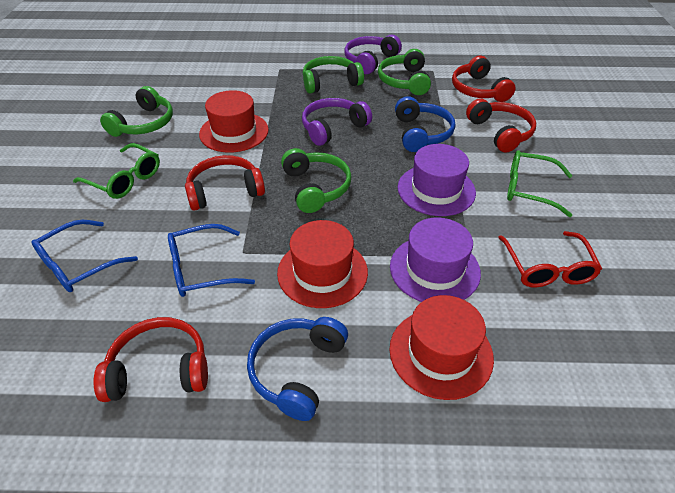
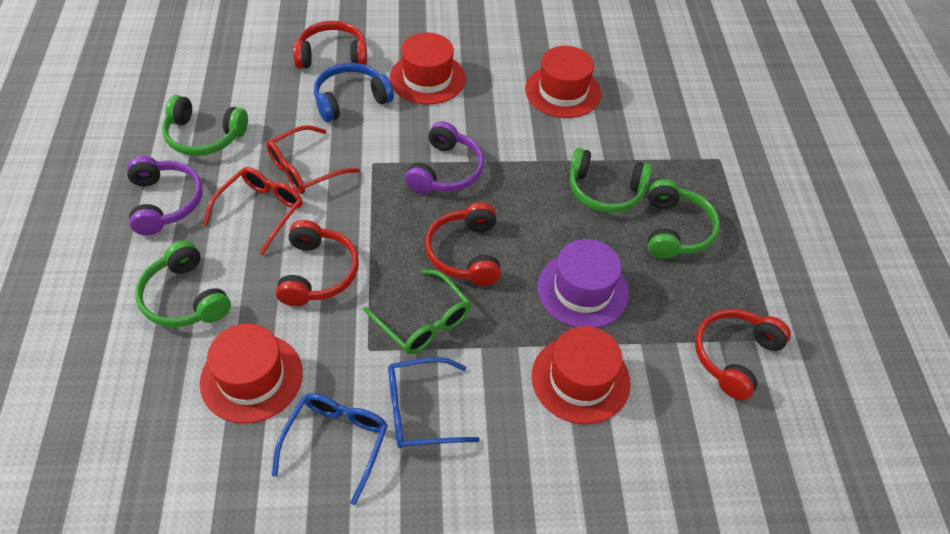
blue headphones: [247,317,348,421] [395,96,455,152] = 2 -> [314,63,394,122] = 1
green glasses: [73,143,160,199] [507,150,572,217] = 2 -> [363,269,471,354] = 1
purple hat: [390,217,481,302] [398,144,476,216] = 2 -> [537,239,629,328] = 1
red glasses: [498,231,602,288] = 1 -> [203,167,303,255] [266,125,360,194] = 2
red hat: [199,90,269,153] [277,220,368,308] [389,295,494,400] = 3 -> [200,324,303,423] [390,33,466,105] [525,46,601,118] [532,326,631,424] = 4

